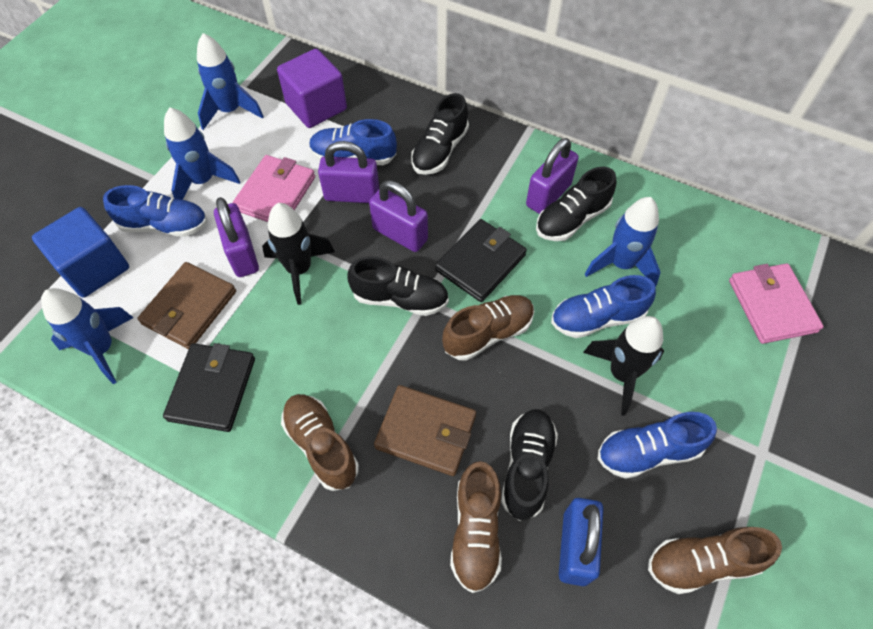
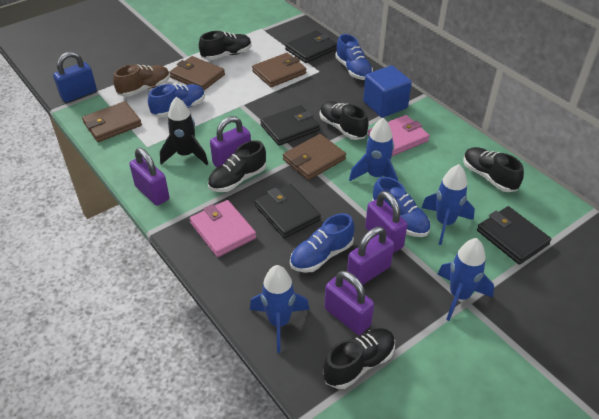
black rocket: [262,203,335,305] [583,316,664,416] = 2 -> [160,97,208,165] = 1
black shoe: [348,256,449,316] [411,93,469,175] [501,409,558,521] [536,167,616,241] = 4 -> [199,31,251,60] [208,140,266,192] [320,101,369,140] [323,328,395,389] [463,147,524,192] = 5
black wallet: [163,343,255,432] [435,219,527,302] = 2 -> [255,184,321,238] [260,105,320,146] [285,30,337,63] [477,206,551,265] = 4
brown shoe: [281,394,359,491] [442,295,535,361] [450,461,502,593] [648,527,782,594] = 4 -> [113,64,170,97] = 1
brown wallet: [137,262,236,349] [374,385,476,476] = 2 -> [82,101,142,142] [169,56,225,90] [252,53,306,87] [283,134,346,180] = 4
purple cube: [277,49,347,128] = 1 -> none = 0
purple padlock: [214,197,259,277] [318,141,379,203] [369,180,428,252] [526,138,579,214] = 4 -> [129,148,169,206] [210,116,251,167] [324,271,374,335] [347,227,394,285] [365,191,408,253] = 5

